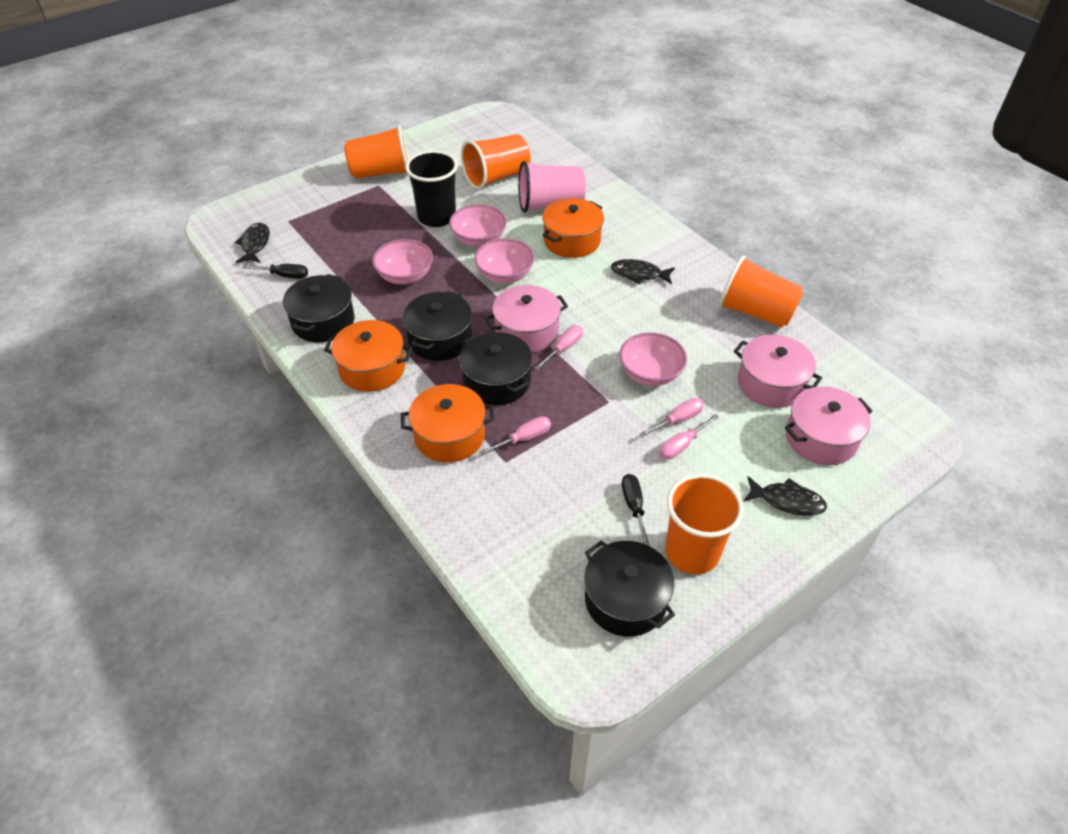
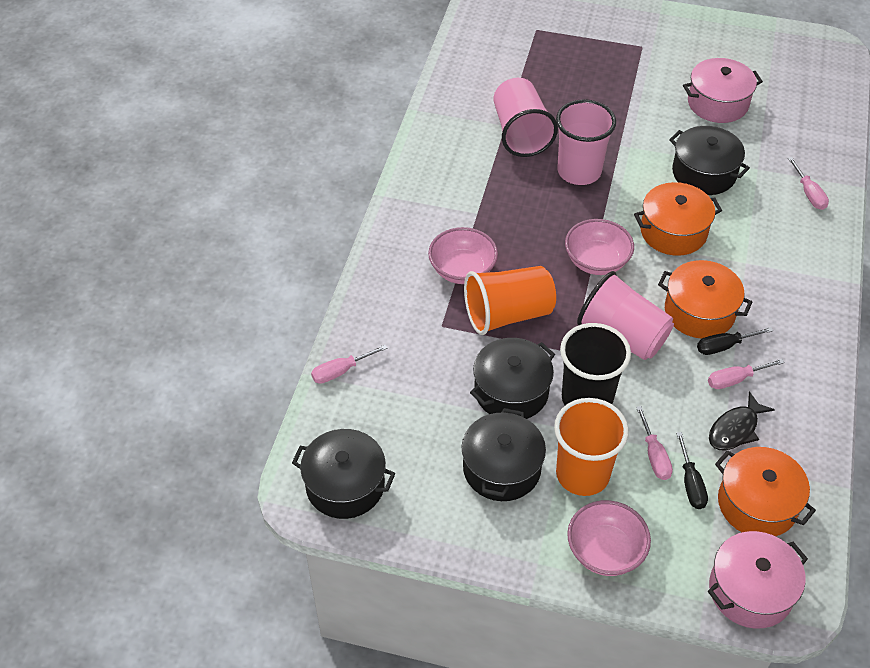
black fish: [235,223,270,263] [611,259,675,284] [743,476,827,516] = 3 -> [709,391,775,450] = 1
orange cup: [344,125,409,179] [461,134,531,190] [665,473,744,574] [719,255,804,328] = 4 -> [464,266,556,335] [554,398,629,496] = 2
pink bowl: [372,239,433,284] [449,204,507,247] [474,238,535,284] [619,332,687,386] = 4 -> [428,227,498,284] [565,219,634,275] [567,500,651,576] = 3
pink cup: [518,161,586,213] = 1 -> [494,78,558,157] [556,99,616,185] [577,271,674,360] = 3
pink pot: [485,285,568,353] [734,335,822,408] [785,386,873,465] = 3 -> [683,58,763,123] [708,531,808,629] = 2

